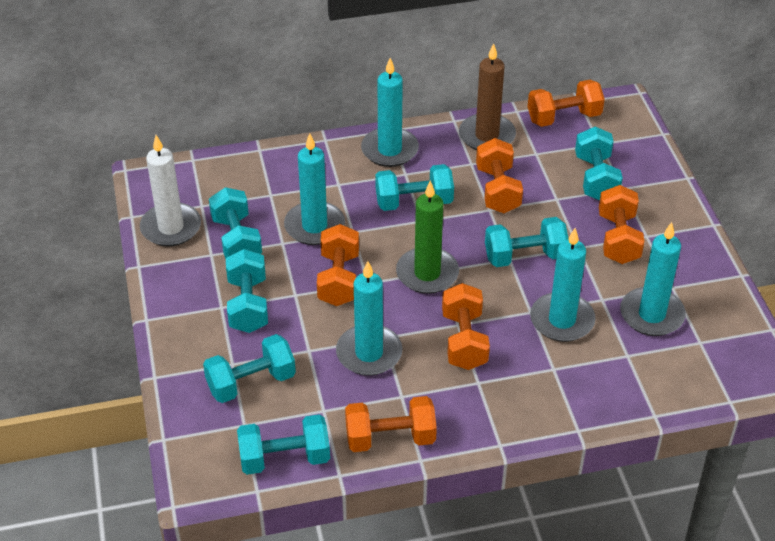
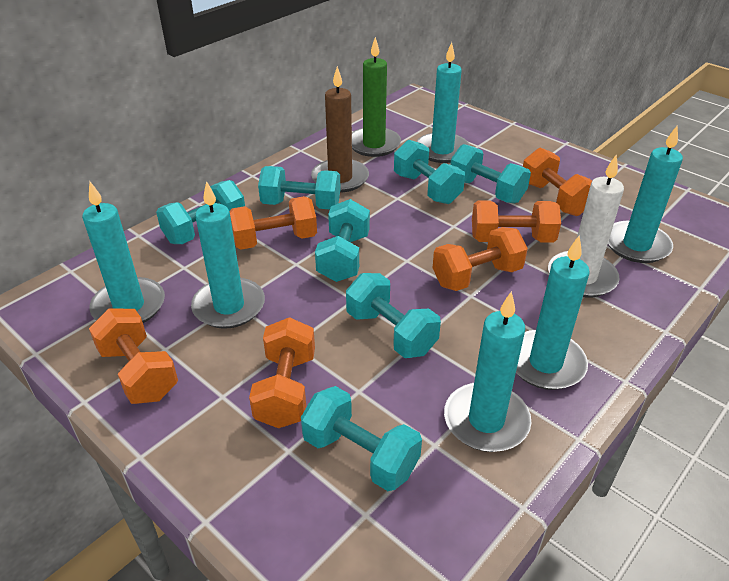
turquoise candle: [284,133,345,245] [336,261,402,376] [361,58,419,167] [530,228,596,342] [620,222,686,336] = 5 -> [82,182,165,323] [191,181,265,329] [416,42,470,163] [444,291,531,452] [516,235,590,390] [608,126,683,263] = 6

